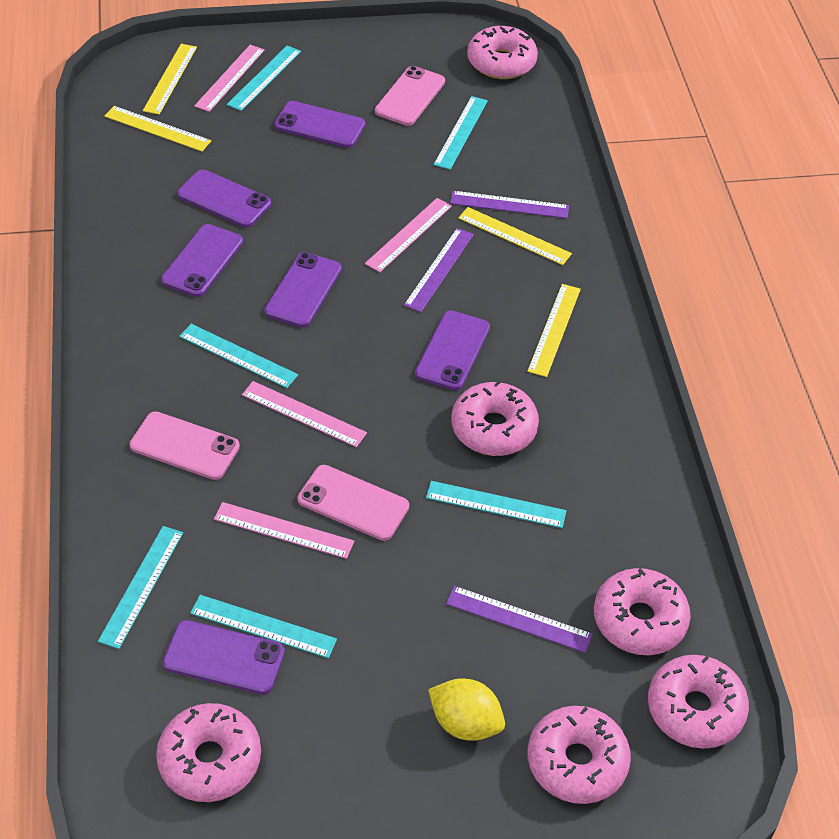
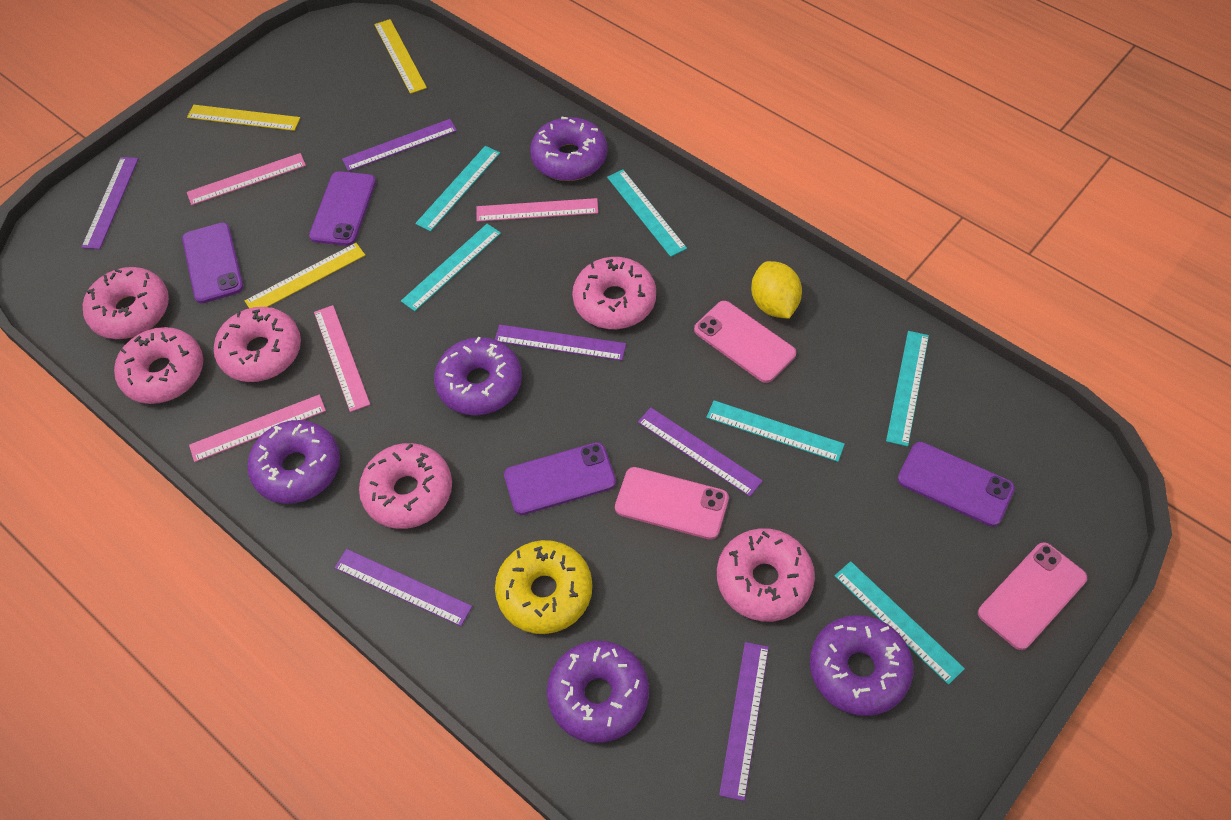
purple donut: none = 0 -> [247,420,340,504] [434,337,522,416] [530,117,607,181] [547,641,649,743] [810,615,913,716] = 5
purple phone: [161,224,243,297] [163,620,285,694] [177,169,271,227] [264,252,342,328] [274,101,365,148] [415,310,490,390] = 6 -> [182,222,244,304] [309,171,376,246] [504,442,616,515] [898,442,1015,527] = 4
purple ruler: [404,228,474,312] [446,586,593,653] [450,191,569,218] = 3 -> [81,157,139,249] [334,549,472,626] [342,119,457,171] [495,325,626,361] [638,407,763,497] [719,642,769,801] = 6
yellow donut: none = 0 -> [495,540,593,634] = 1
yellow ruler: [104,106,211,151] [143,44,197,115] [458,207,572,265] [527,284,581,377] = 4 -> [187,105,300,131] [245,243,365,308] [374,19,427,94] = 3

